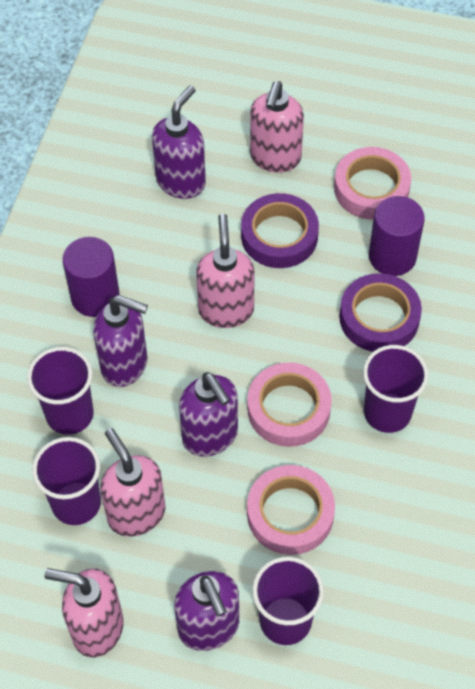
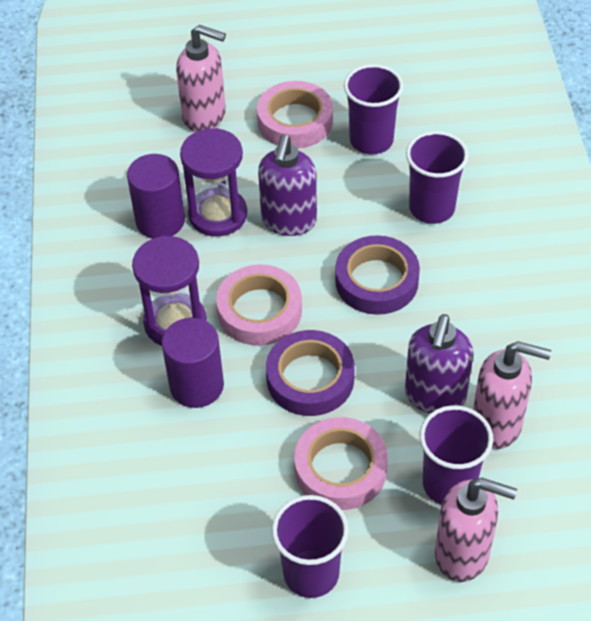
pink soap dispenser: [45,568,123,658] [100,428,166,537] [196,214,255,328] [250,81,304,172] = 4 -> [176,25,226,132] [435,478,517,582] [473,341,551,449] = 3
purple hourglass: none = 0 -> [132,236,206,346] [180,128,247,237] = 2
purple soap dispenser: [93,295,148,387] [152,85,206,199] [174,571,239,651] [179,372,238,457] = 4 -> [258,134,317,236] [405,314,473,413] = 2

